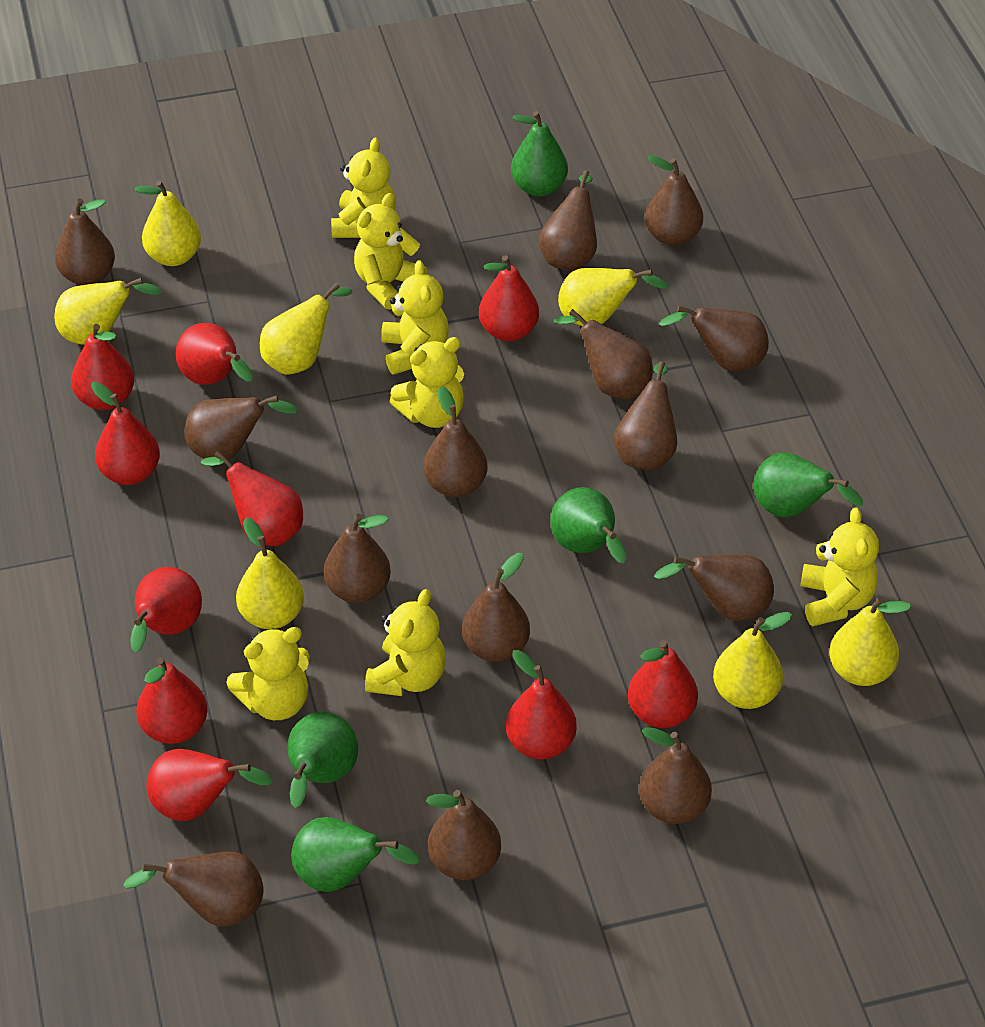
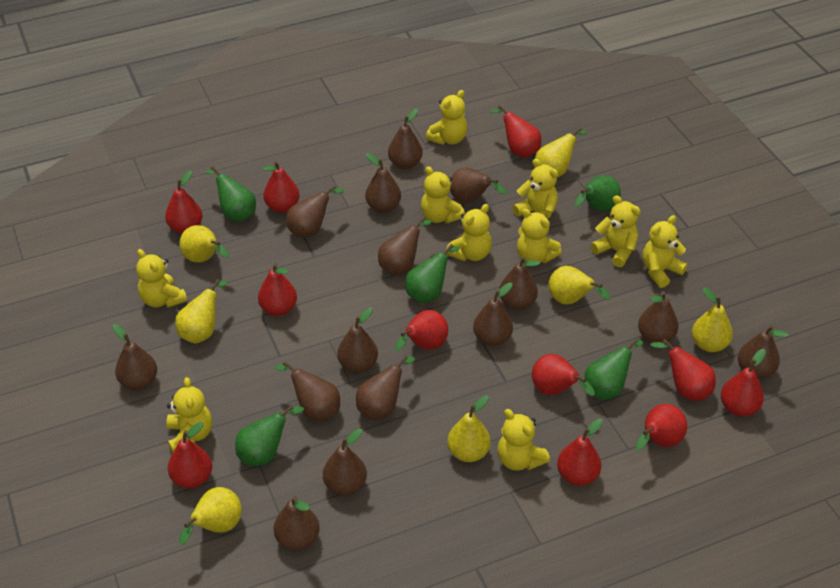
brown pear: [55,199,115,285] [123,852,264,927] [184,395,298,460] [324,513,391,603] [423,386,487,497] [426,790,501,880] [462,553,530,662] [539,171,597,271] [554,309,653,399] [614,361,677,470] [639,727,712,824] [645,155,703,246] [654,555,774,621] [659,306,769,371] = 14 -> [113,324,157,390] [274,361,340,421] [274,496,320,550] [286,185,344,238] [323,429,367,496] [337,307,378,373] [356,355,415,420] [365,153,401,213] [378,217,431,275] [388,109,423,169] [450,168,506,203] [473,283,513,346] [499,257,541,310] [638,291,679,343] [738,325,789,379] = 15
red pear: [71,324,134,410] [91,382,160,485] [130,567,202,653] [136,657,208,744] [146,749,273,821] [175,323,253,385] [201,451,303,546] [479,255,539,341] [506,650,577,759] [628,640,698,728] = 10 -> [165,171,202,234] [168,422,212,488] [258,263,297,316] [263,161,300,213] [395,310,448,351] [490,105,542,158] [532,354,595,396] [557,419,603,486] [636,404,687,451] [650,339,716,401] [721,349,766,417] = 11
yellow teddy bear: [226,627,310,720] [331,138,396,238] [354,193,427,310] [365,589,446,696] [381,260,449,375] [389,337,464,428] [800,507,879,626] = 7 -> [136,249,187,308] [166,377,212,453] [421,166,465,223] [426,90,467,145] [446,204,492,261] [498,409,550,471] [513,158,558,218] [517,208,562,263] [591,195,641,267] [643,215,687,288] = 10

